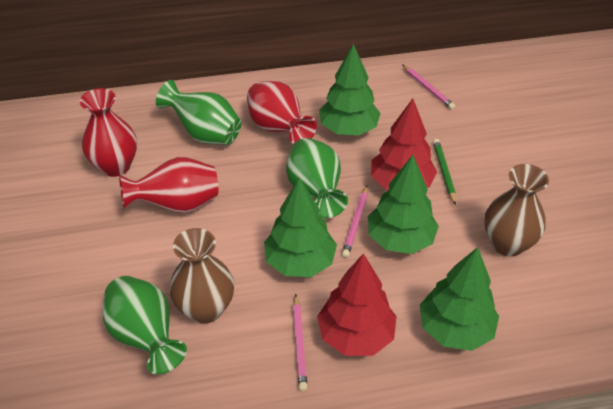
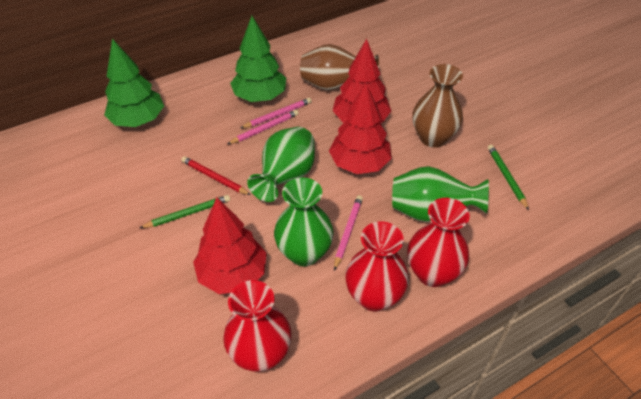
green pencil: [433,139,456,205] = 1 -> [140,195,230,228] [488,145,529,210] = 2
green tree: [264,177,337,277] [319,44,381,136] [368,155,439,254] [420,247,499,351] = 4 -> [104,39,164,127] [230,16,286,102] = 2
red pencil: none = 0 -> [181,156,251,195] = 1
red tree: [317,253,397,356] [371,99,437,190] = 2 -> [193,197,267,294] [329,83,392,174] [332,39,391,124] = 3

